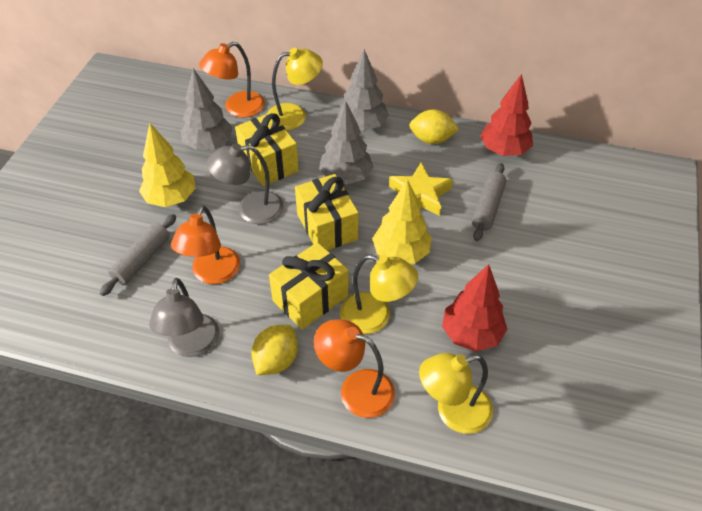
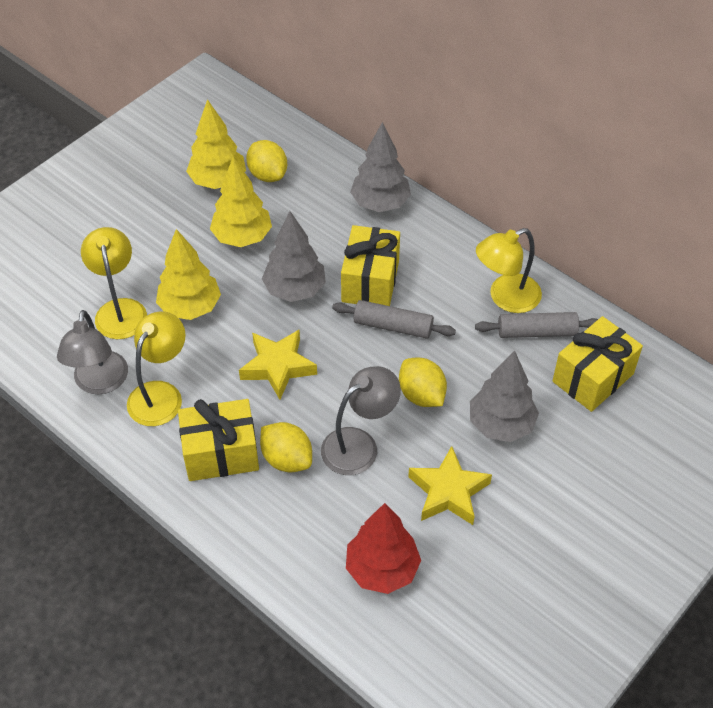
orange lamp: [171,205,240,284] [199,42,265,117] [314,319,395,418] = 3 -> none = 0
red tree: [442,264,507,352] [480,74,533,156] = 2 -> [346,503,421,594] = 1
yellow lemon: [251,325,298,375] [409,110,459,144] = 2 -> [246,140,287,182] [260,422,312,472] [399,358,447,407] = 3
yellow star: [389,163,453,216] = 1 -> [239,330,317,400] [408,446,492,525] = 2
yellow tree: [139,123,196,207] [372,179,431,264] = 2 -> [156,229,221,320] [186,99,246,189] [210,157,272,247] = 3

